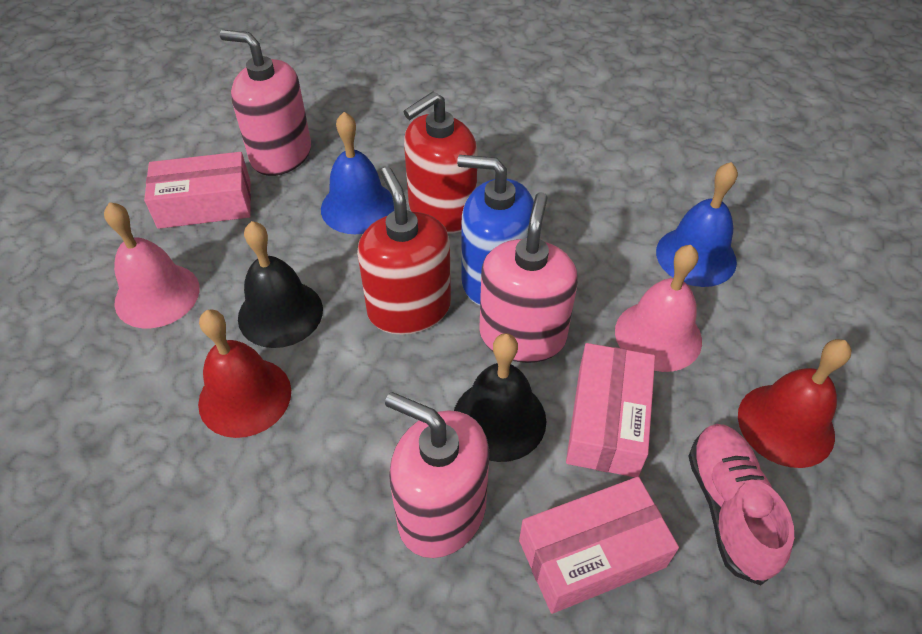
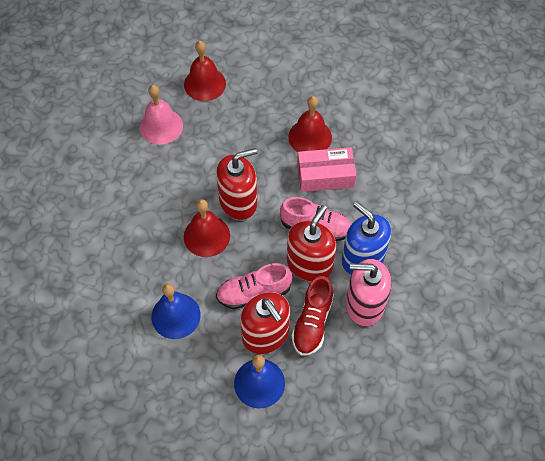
black bell: [238,221,323,348] [454,333,546,462] = 2 -> none = 0
pink bell: [104,202,200,328] [615,245,702,372] = 2 -> [140,85,183,145] = 1
pink box: [144,152,251,229] [519,477,679,614] [566,343,655,477] = 3 -> [297,147,357,192] = 1
pink shoe: [688,424,794,586] = 1 -> [216,263,292,309] [280,197,351,241] = 2
pink soap dispenser: [220,30,311,176] [385,392,489,558] [479,192,578,363] = 3 -> [346,259,392,326] = 1
red bell: [198,309,291,438] [738,339,851,468] = 2 -> [184,41,226,101] [184,199,230,257] [288,96,332,152] = 3
red shoe: none = 0 -> [291,276,334,356] = 1
red soap dispenser: [357,167,451,335] [404,91,478,234] = 2 -> [216,148,258,220] [240,292,290,354] [287,205,336,282] = 3

